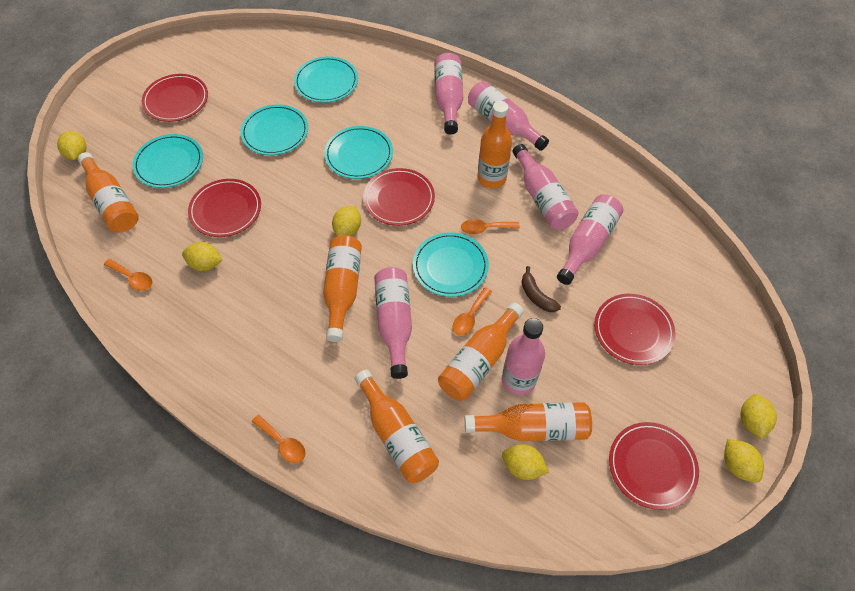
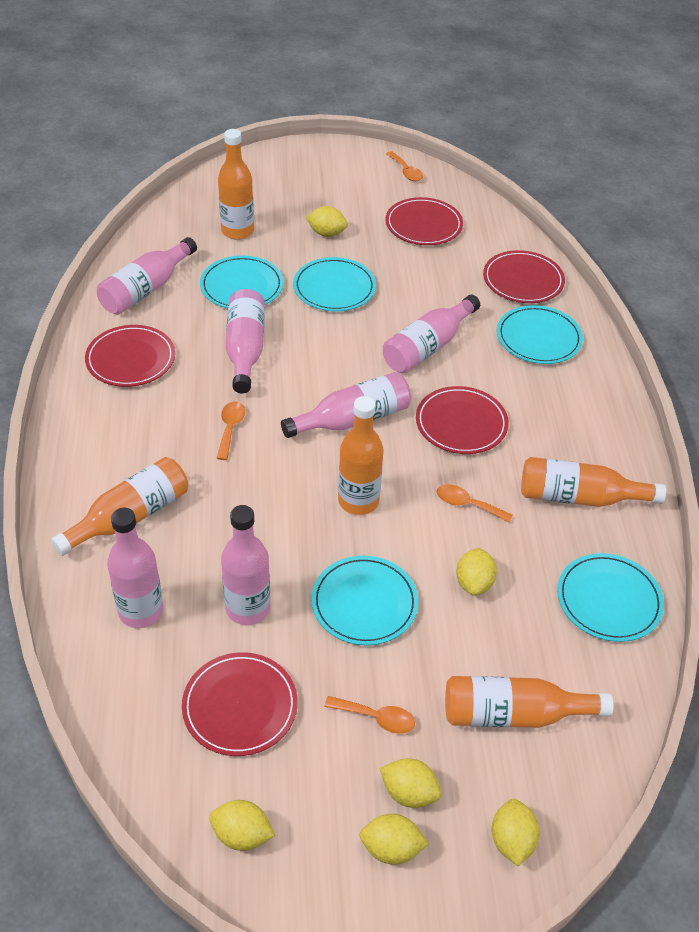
brown banana: [522,266,561,312] = 1 -> none = 0
orange bottle: [78,152,139,232] [323,235,362,342] [355,370,439,483] [438,302,524,401] [465,402,592,441] [478,101,512,188] = 6 -> [51,457,188,556] [218,129,254,240] [338,396,384,515] [445,676,614,728] [521,457,666,507] = 5

